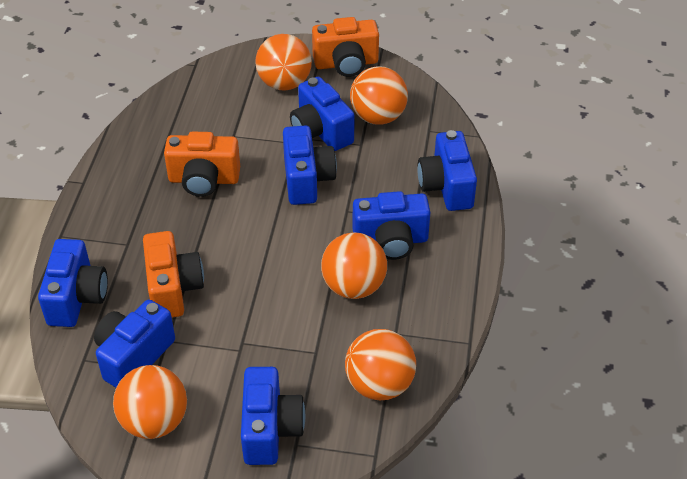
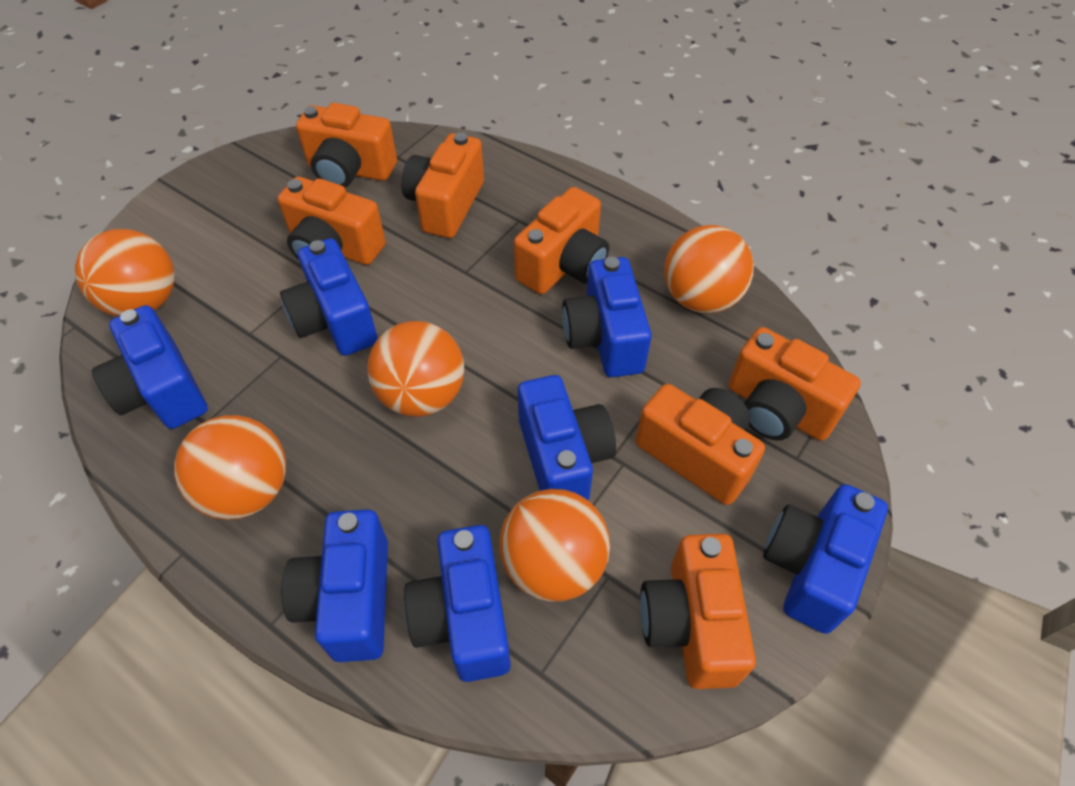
orange camera: [143,231,204,318] [164,131,240,197] [312,17,379,77] = 3 -> [278,177,386,265] [296,103,397,188] [401,132,484,238] [514,187,609,294] [636,384,765,505] [640,534,756,689] [729,327,861,441] = 7

